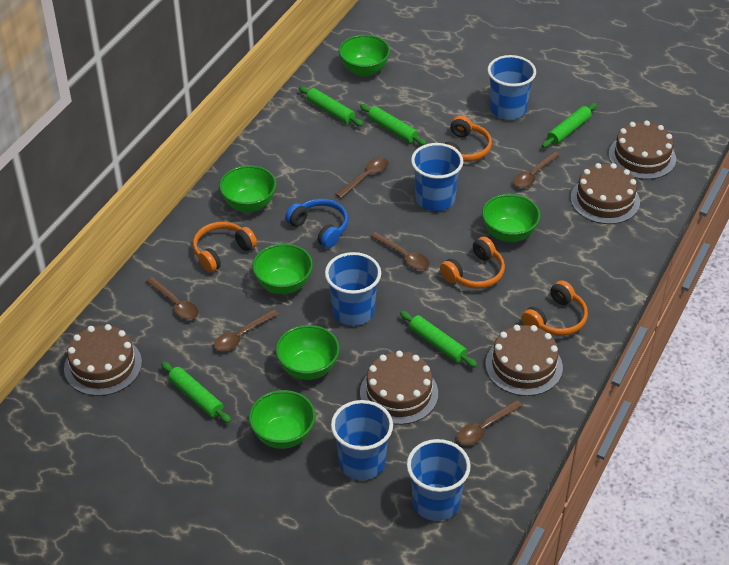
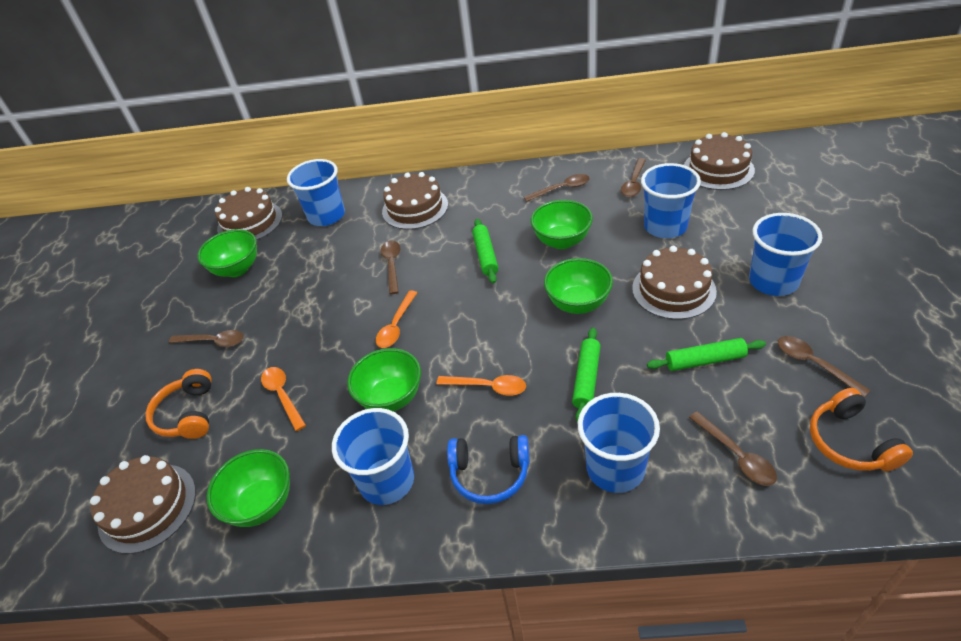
green bowl: [219,165,277,212] [249,390,316,449] [252,243,313,294] [276,325,340,380] [339,35,390,77] [482,194,541,242] = 6 -> [197,229,257,277] [207,449,290,527] [347,348,421,412] [531,200,593,249] [544,258,613,314] = 5
green rolling pin: [161,362,231,423] [299,86,363,126] [360,104,427,146] [400,311,477,367] [542,103,597,148] = 5 -> [472,219,498,284] [572,327,601,423] [647,338,766,371] = 3
orange headphones: [193,222,257,273] [440,237,505,289] [444,116,492,162] [522,280,588,336] = 4 -> [146,369,212,439] [810,388,913,471] = 2
orange spoon: none = 0 -> [261,367,306,431] [376,290,417,348] [436,375,526,396] = 3

